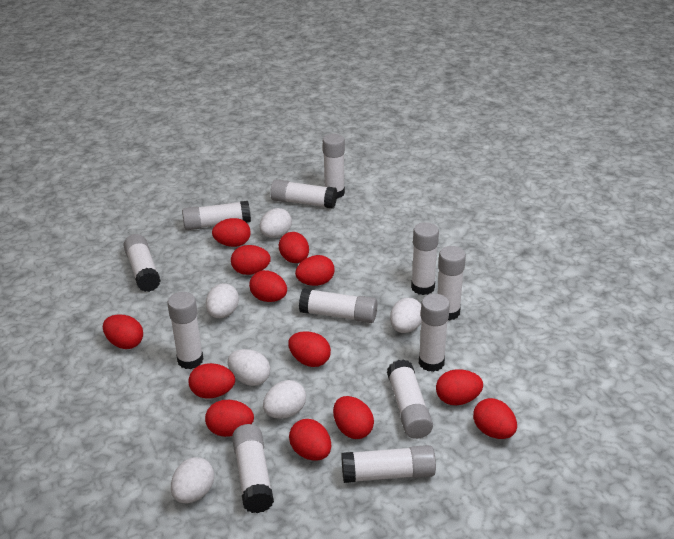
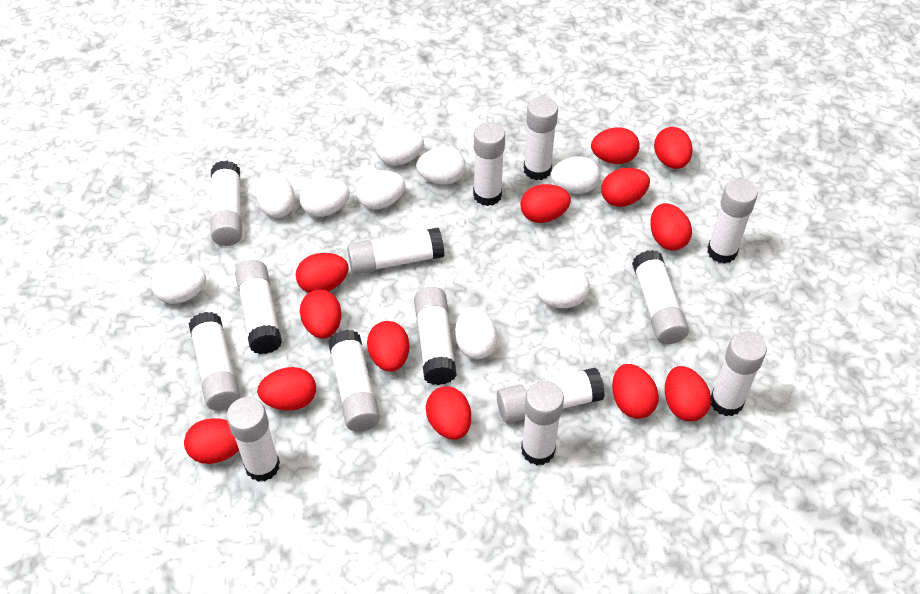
white egg: [171,457,214,503] [206,283,239,318] [228,349,270,386] [260,208,292,238] [263,380,306,419] [390,298,422,333] = 6 -> [151,263,206,304] [256,172,295,218] [299,178,350,217] [356,170,405,210] [376,128,424,165] [416,147,466,185] [455,307,498,359] [537,267,590,308] [551,156,600,194] = 9
white glue stick: [123,234,161,292] [168,292,203,369] [182,201,251,230] [232,424,274,513] [270,179,337,209] [299,288,377,323] [323,134,345,199] [341,445,436,483] [387,359,433,439] [411,222,439,295] [419,294,450,372] [437,246,466,320] = 12 -> [189,312,240,411] [210,161,242,246] [227,397,280,482] [235,260,282,354] [328,330,380,432] [347,227,444,274] [414,287,457,385] [473,122,505,206] [497,367,605,423] [521,381,564,465] [524,97,558,180] [632,250,689,344] [707,179,758,263] [711,331,767,416] = 14

